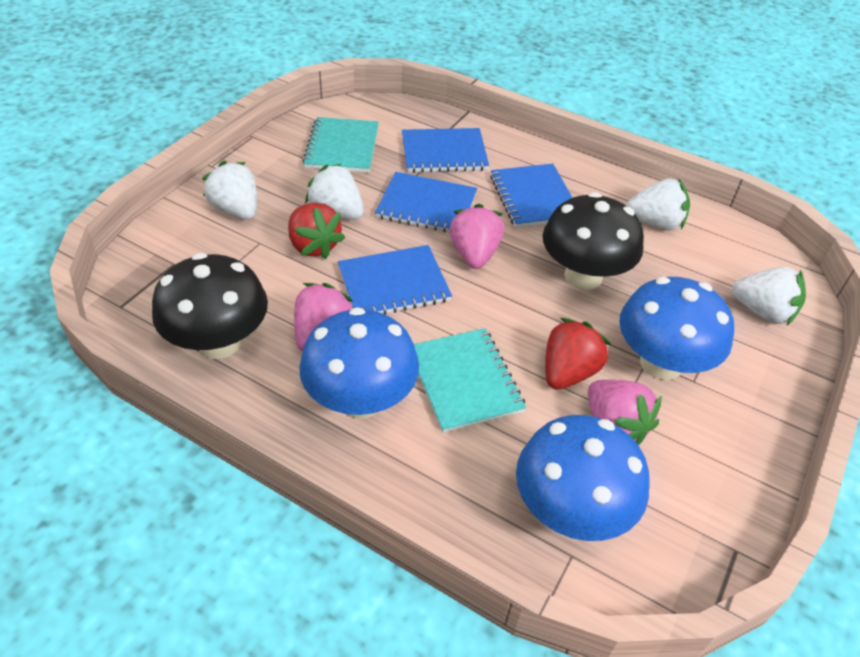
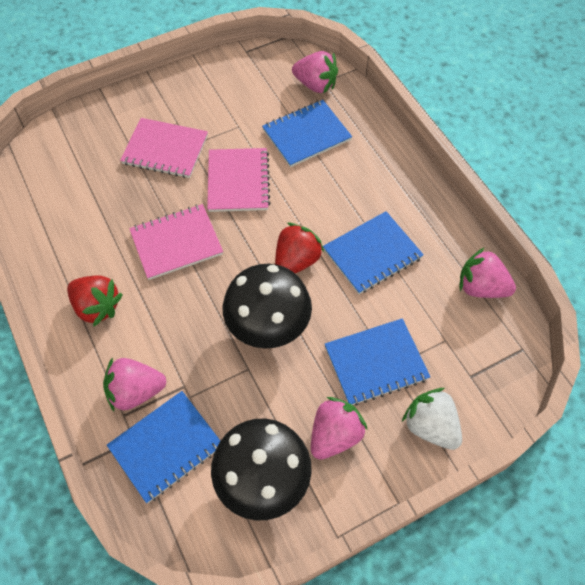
blue mushroom: [299,307,419,419] [516,415,650,541] [619,277,734,380] = 3 -> none = 0
pink notebook: none = 0 -> [120,118,208,178] [129,204,223,280] [207,148,270,212] = 3
pink strawberry: [294,283,353,352] [450,204,504,269] [588,380,662,445] = 3 -> [103,357,166,411] [292,51,338,94] [311,397,368,460] [459,247,516,298] = 4
turquoise notebook: [302,117,379,173] [414,328,526,433] = 2 -> none = 0
white strawberry: [202,161,257,220] [305,164,364,220] [627,178,690,231] [732,267,806,325] = 4 -> [402,388,462,450] = 1

